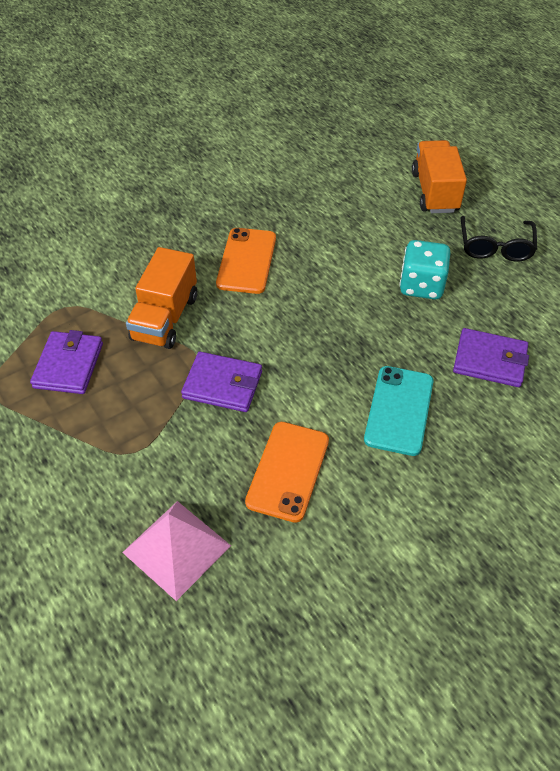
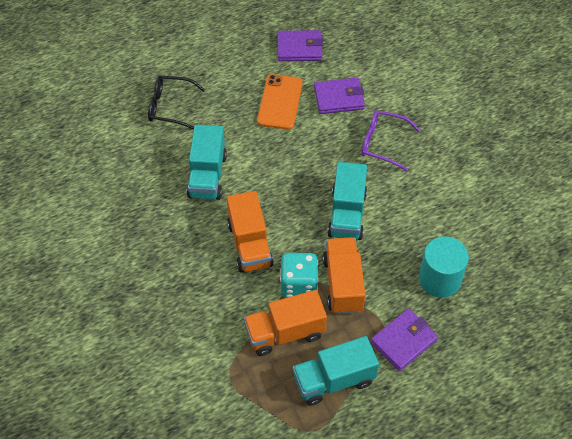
orange phone: [216,228,276,294] [245,422,329,523] = 2 -> [257,74,303,130] = 1
orange truck: [126,247,197,349] [412,140,467,213] = 2 -> [227,191,274,273] [244,290,327,356] [323,237,366,314] = 3
pink pyramid: [122,501,231,601] = 1 -> none = 0
purple glasses: none = 0 -> [361,110,420,171] = 1
turquoise cylinder: none = 0 -> [419,236,469,298] = 1
turquoise phone: [364,366,433,456] = 1 -> none = 0
turquoise truck: none = 0 -> [187,125,227,200] [293,336,379,406] [327,162,367,240] = 3

